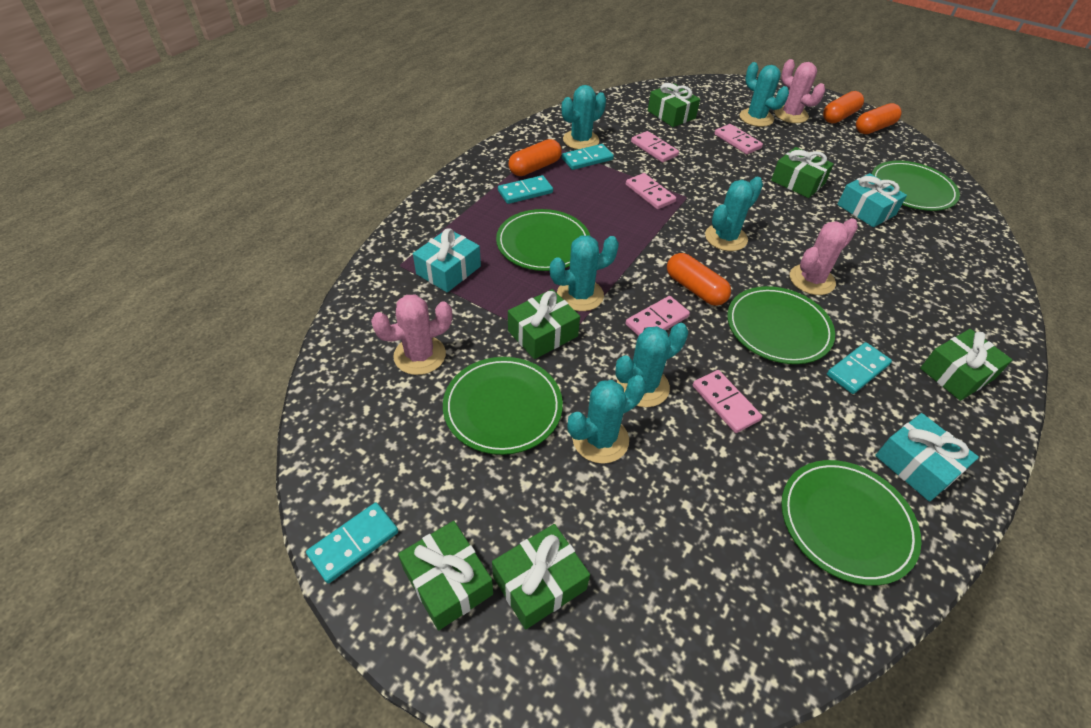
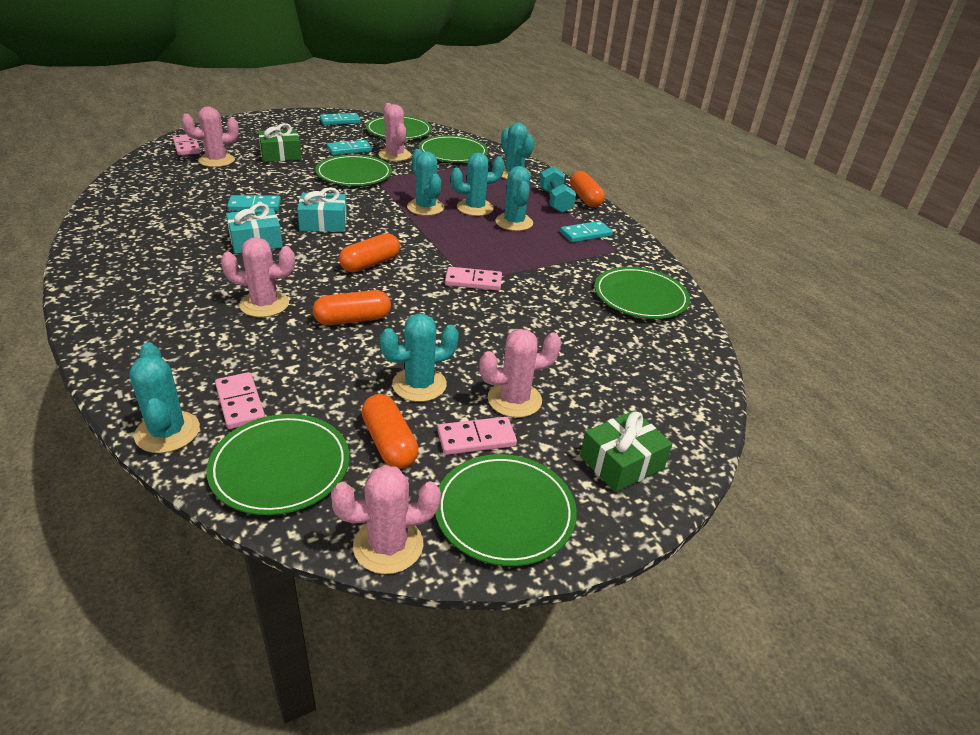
green gift: [398,521,493,631] [492,524,590,630] [508,289,580,359] [648,83,700,127] [771,147,834,198] [920,329,1013,401] = 6 -> [258,123,302,162] [580,410,672,492] = 2
green plate: [443,357,563,455] [496,209,590,271] [727,286,835,364] [781,460,921,586] [872,161,960,211] = 5 -> [206,414,349,515] [315,155,392,186] [366,116,432,139] [419,135,488,162] [435,454,577,566] [595,267,690,319] = 6
pink cactus: [371,294,452,375] [774,59,825,123] [790,218,858,295] = 3 -> [181,107,239,167] [221,237,295,317] [331,465,441,574] [379,103,411,161] [479,329,561,418] = 5
pink domino: [625,296,690,336] [626,173,676,209] [631,131,679,162] [693,370,762,433] [714,124,763,154] = 5 -> [172,134,200,155] [215,372,265,429] [437,417,517,455] [445,267,502,291] = 4
turquoise dumbbell: none = 0 -> [539,166,576,213] = 1
turquoise gift: [413,228,481,292] [837,173,907,227] [875,413,979,502] = 3 -> [226,203,283,254] [297,187,347,232] = 2

